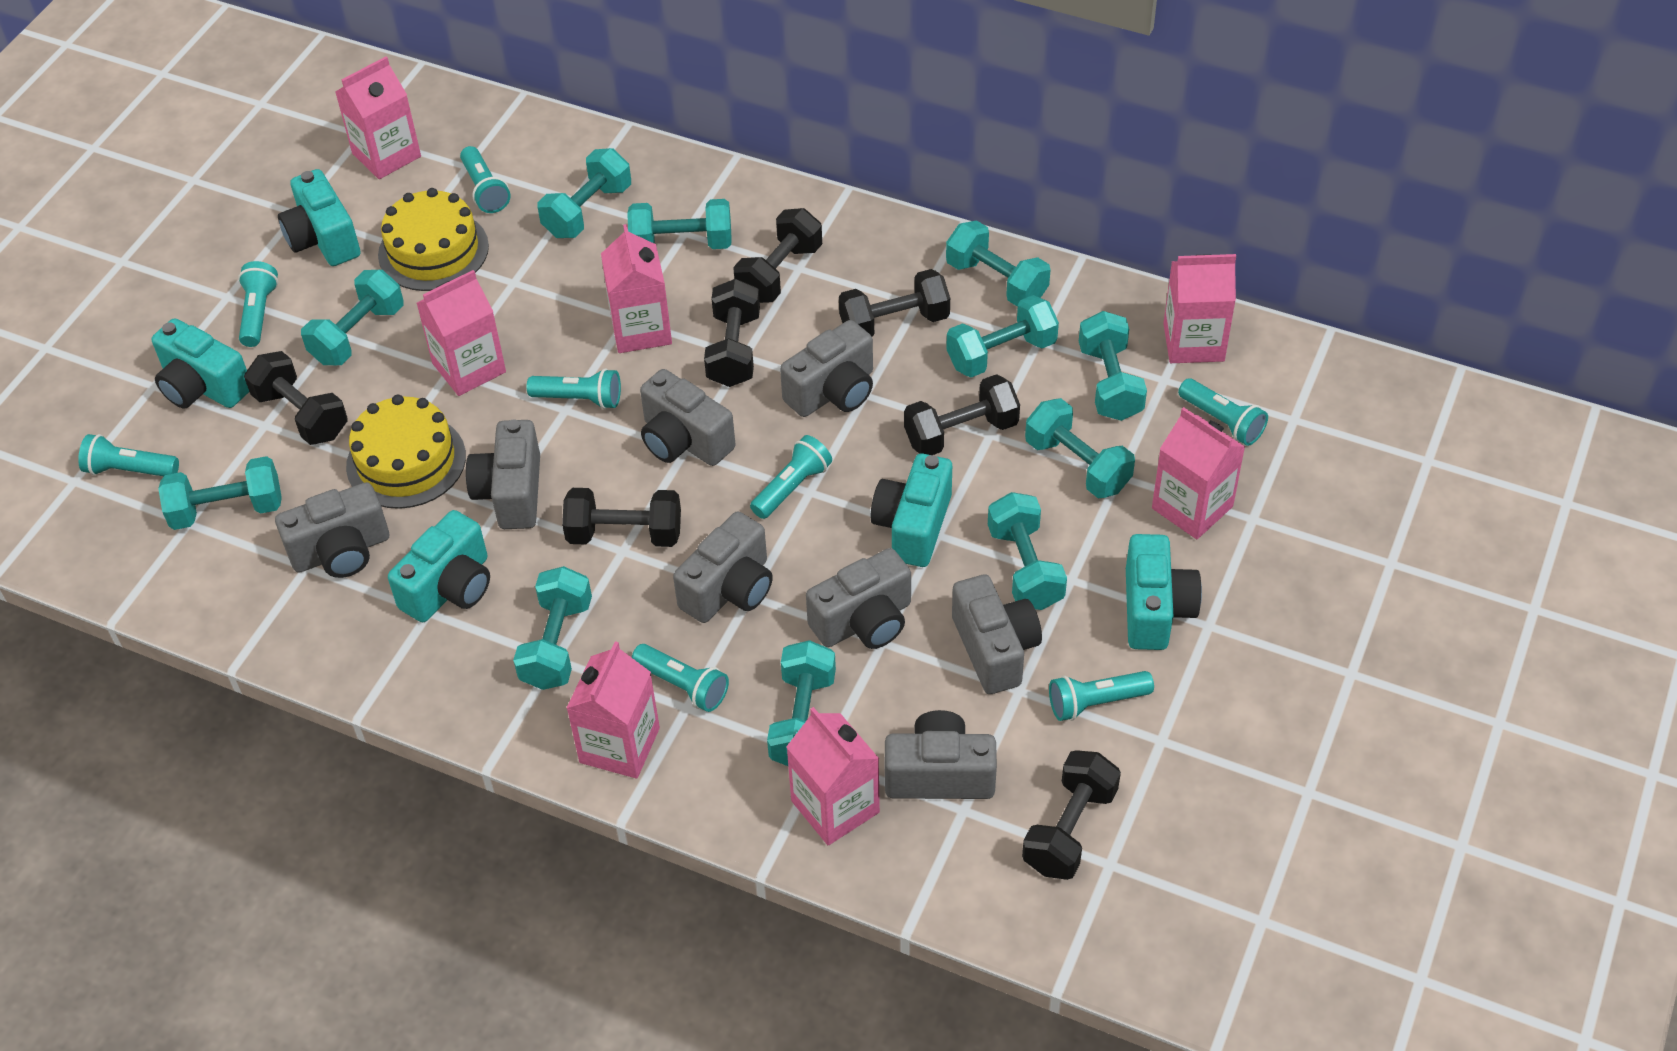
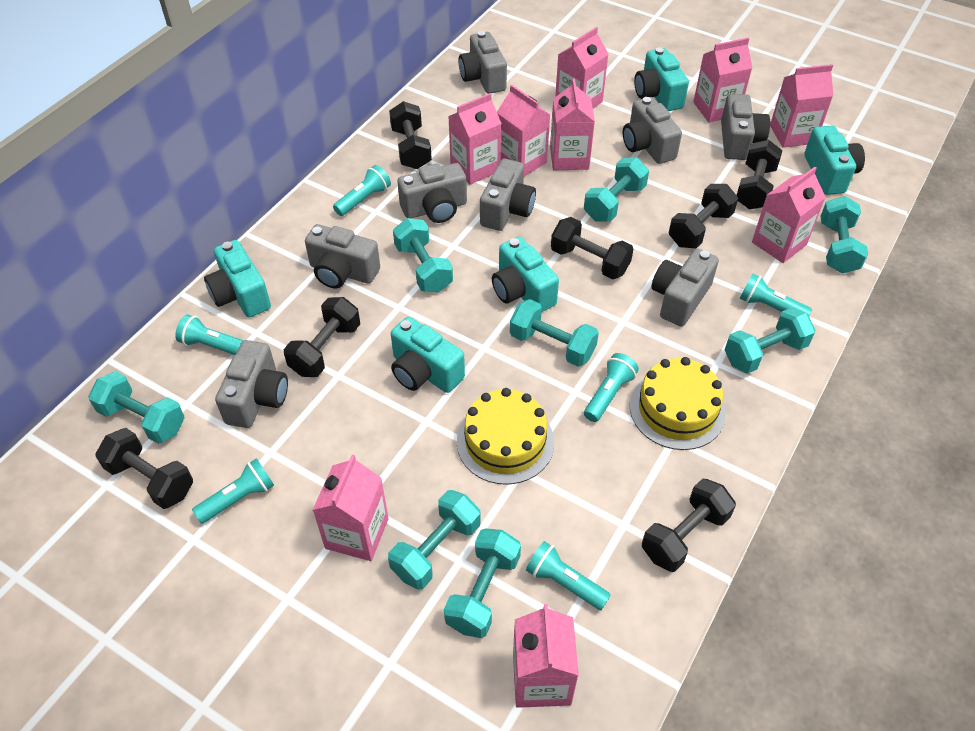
pink carton: [335,57,421,179] [417,270,506,396] [566,641,660,779] [601,224,672,353] [786,707,880,845] [1152,407,1245,539] [1163,254,1236,363] = 7 -> [313,454,389,561] [448,93,502,185] [497,85,550,176] [513,604,579,708] [550,79,595,170] [555,27,608,108] [693,38,752,123] [752,167,826,263] [770,64,833,148] = 9
turquoise dumbbell: [158,456,282,530] [301,270,404,365] [513,566,592,690] [537,148,631,238] [627,199,732,249] [767,640,836,766] [946,220,1050,307] [946,295,1059,378] [988,492,1067,610] [1025,398,1135,498] [1079,311,1147,421] = 11 -> [88,371,185,444] [388,490,480,590] [393,218,453,292] [444,528,521,638] [510,299,599,367] [584,157,649,222] [725,308,815,374] [821,196,868,273] = 8
turquoise flashlight: [78,434,179,476] [238,261,278,347] [460,146,511,213] [527,368,621,409] [632,644,729,712] [750,435,832,519] [1049,671,1154,721] [1178,378,1268,446] = 8 -> [175,314,244,355] [192,458,274,524] [333,165,391,216] [526,541,611,610] [584,353,639,422] [740,274,812,315] = 6

